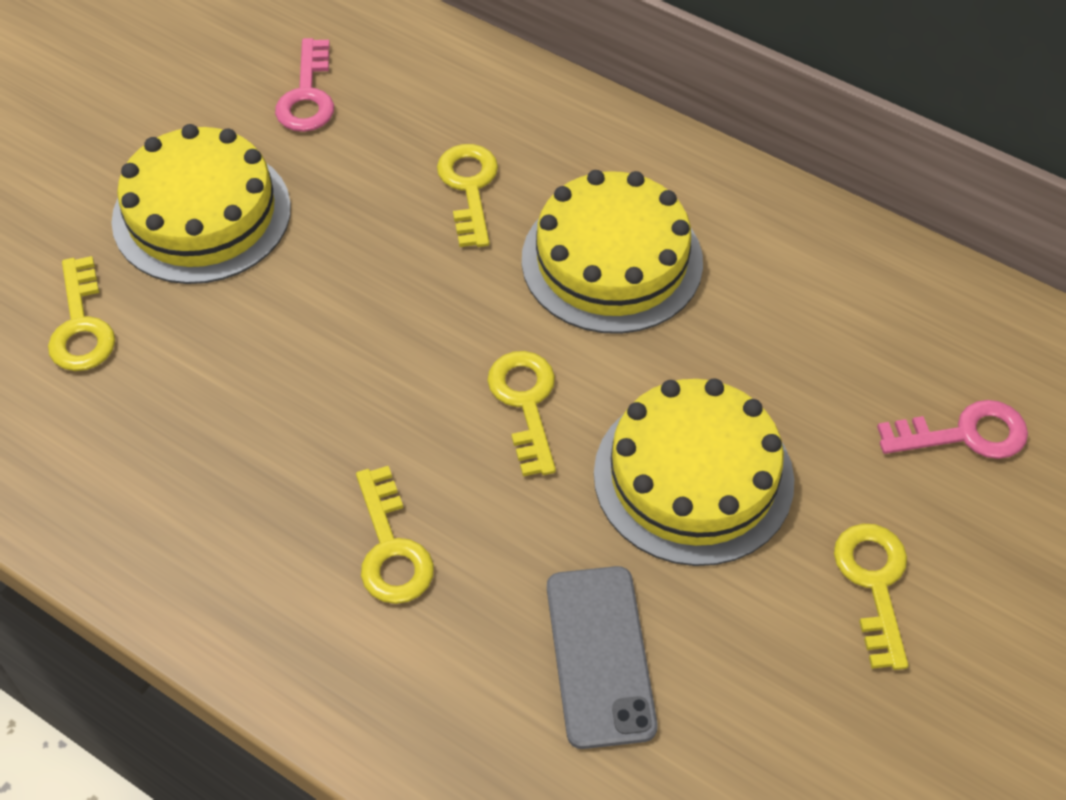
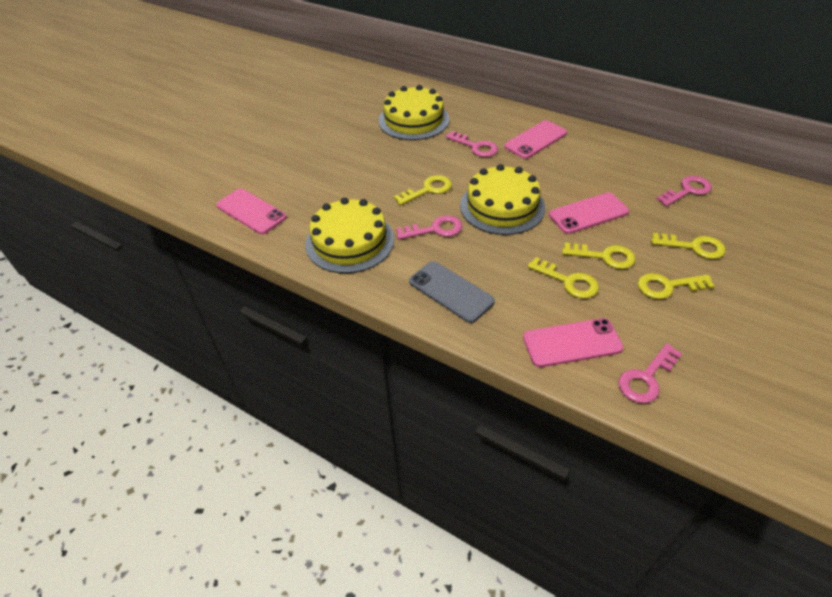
pink key: [275,38,334,132] [877,400,1028,459] = 2 -> [396,215,462,240] [445,131,498,157] [618,343,683,403] [657,176,712,206] = 4
pink phone: none = 0 -> [216,189,287,234] [504,120,567,159] [523,318,623,367] [549,192,629,234] = 4

